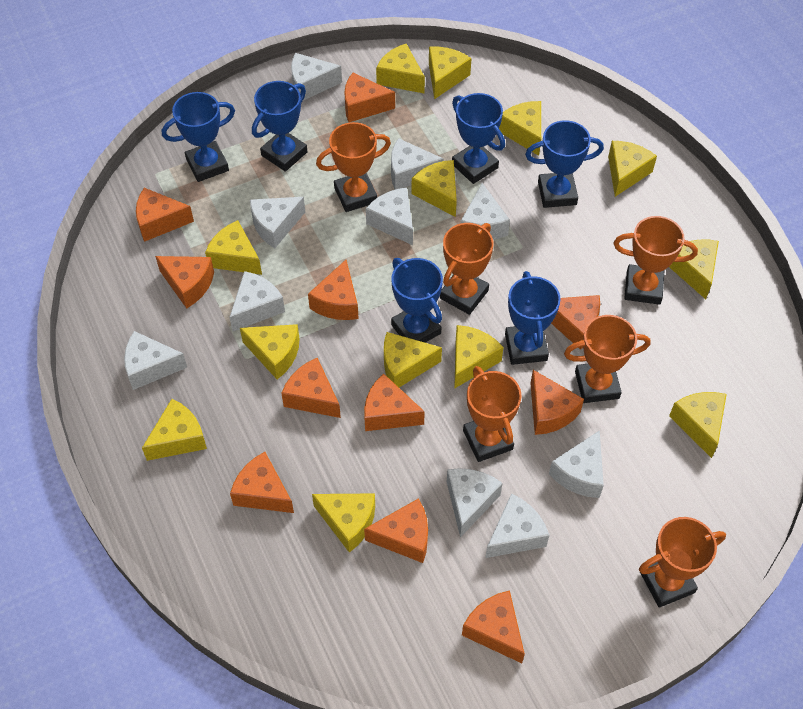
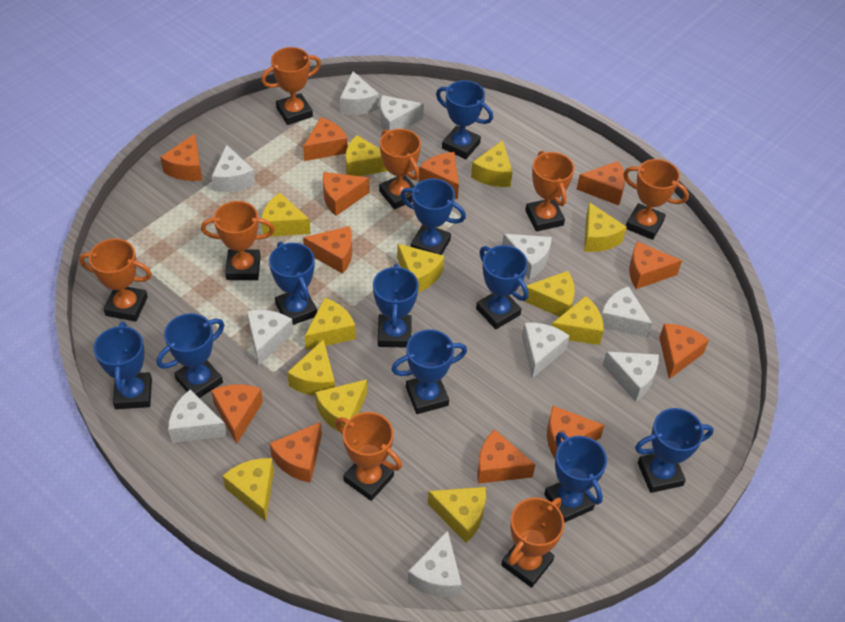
blue trophy: [162,92,235,182] [252,81,308,172] [391,258,443,343] [452,93,505,184] [505,271,561,365] [525,120,604,208] = 6 -> [94,322,152,409] [157,313,225,398] [269,242,317,325] [373,264,419,348] [391,329,467,414] [400,179,466,255] [436,80,493,159] [476,245,529,329] [544,432,607,523] [635,408,714,493] = 10
orange cheese: [136,188,194,242] [155,256,214,308] [230,452,294,513] [281,357,341,418] [308,260,359,320] [344,73,395,122] [364,374,425,431] [364,498,428,563] [462,590,525,663] [530,370,584,435] [551,295,600,350] = 11 -> [160,134,202,181] [211,384,263,444] [269,422,322,483] [303,117,348,161] [303,226,352,274] [323,172,369,216] [419,152,459,200] [477,429,536,484] [547,406,605,458] [577,161,625,206] [629,241,682,289] [659,324,709,379] = 12
orange trophy: [316,122,391,212] [440,223,493,315] [463,366,522,462] [564,315,651,403] [614,216,698,305] [639,517,726,608] = 6 -> [79,239,152,322] [201,201,275,280] [261,47,321,125] [336,412,402,501] [379,129,421,209] [501,497,564,588] [525,151,574,232] [623,159,689,240] = 8
yellow cheese: [142,399,207,461] [205,220,262,275] [240,324,300,379] [312,494,375,553] [376,44,425,93] [384,332,442,387] [411,160,457,217] [429,47,472,99] [454,325,504,389] [499,101,541,156] [608,141,657,197] [669,240,719,299] [669,392,727,458] = 13 -> [223,458,274,521] [261,193,311,237] [287,339,335,396] [305,298,356,350] [315,379,368,433] [346,135,388,176] [397,244,444,292] [428,487,486,543] [471,140,513,187] [523,271,575,317] [552,296,604,345] [584,202,627,252] = 12

